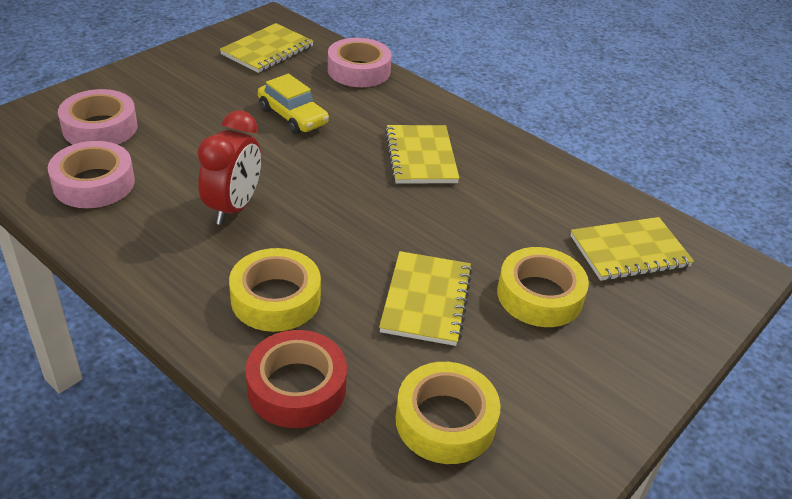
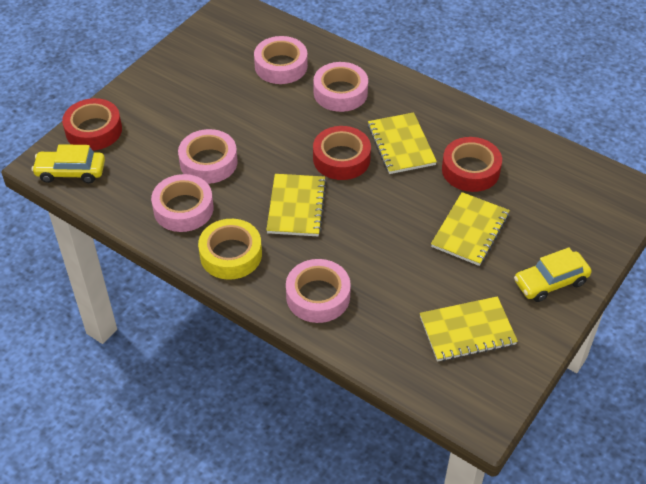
pink tape: [48,141,135,208] [58,89,138,145] [328,38,392,87] = 3 -> [151,174,214,232] [178,129,238,184] [254,36,308,84] [286,259,351,323] [314,62,368,112] = 5
red clock: [197,111,261,225] = 1 -> none = 0
red tape: [245,330,347,428] = 1 -> [62,98,122,150] [313,126,371,180] [442,137,502,192] = 3
yellow car: [258,74,329,134] = 1 -> [32,144,105,183] [514,247,592,302] = 2
yellow tape: [229,248,321,332] [395,362,501,464] [497,247,589,327] = 3 -> [198,219,262,280] = 1

